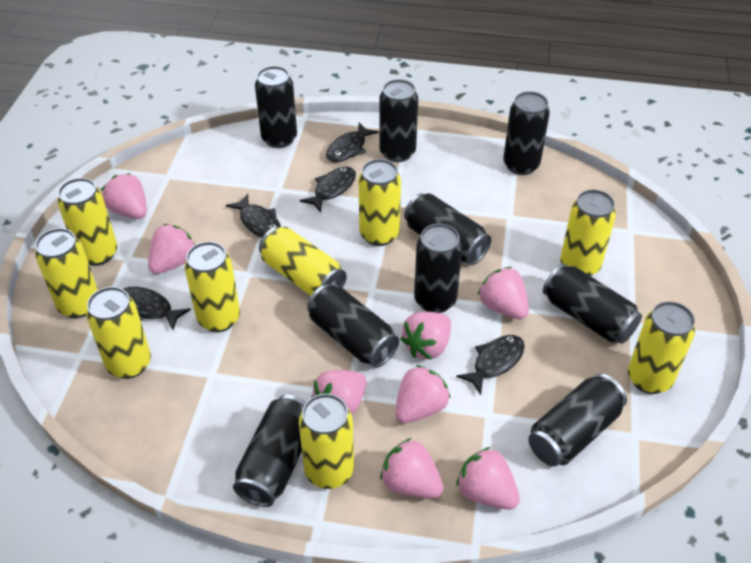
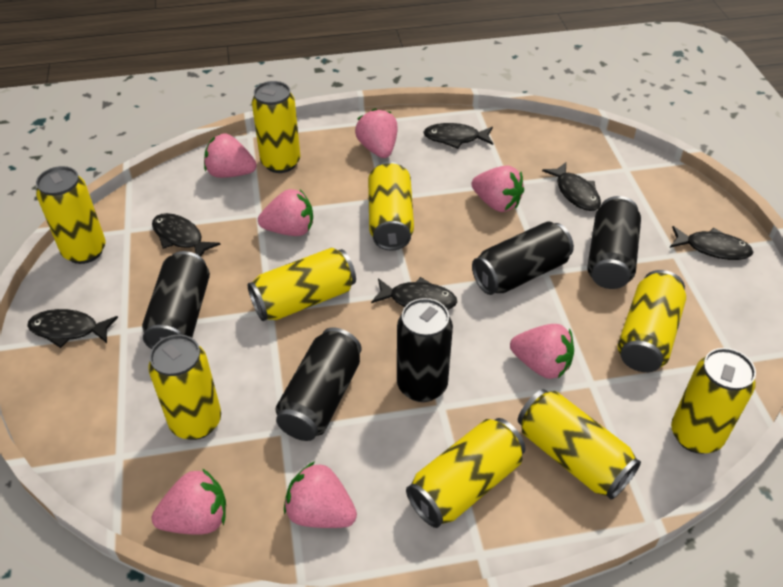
black can: [233,395,306,507] [255,66,297,148] [307,284,399,368] [379,79,418,162] [404,193,491,265] [414,224,462,313] [503,91,550,175] [528,374,627,467] [543,263,642,344] = 9 -> [142,251,210,349] [276,328,362,441] [397,298,453,402] [472,222,574,295] [587,196,641,289] = 5
black fish: [123,287,191,330] [226,194,281,238] [300,167,356,212] [326,123,379,162] [456,335,525,395] = 5 -> [27,309,118,348] [152,213,221,257] [371,277,457,310] [423,123,493,149] [542,162,601,211] [670,226,753,260] = 6
pink strawberry: [101,173,147,219] [148,224,195,274] [311,370,367,415] [380,438,443,498] [395,365,450,423] [400,312,451,360] [456,447,520,510] [478,267,529,319] = 8 -> [152,468,226,535] [204,134,257,178] [258,189,313,236] [284,461,357,528] [355,109,398,158] [471,165,524,212] [510,324,574,379] = 7

